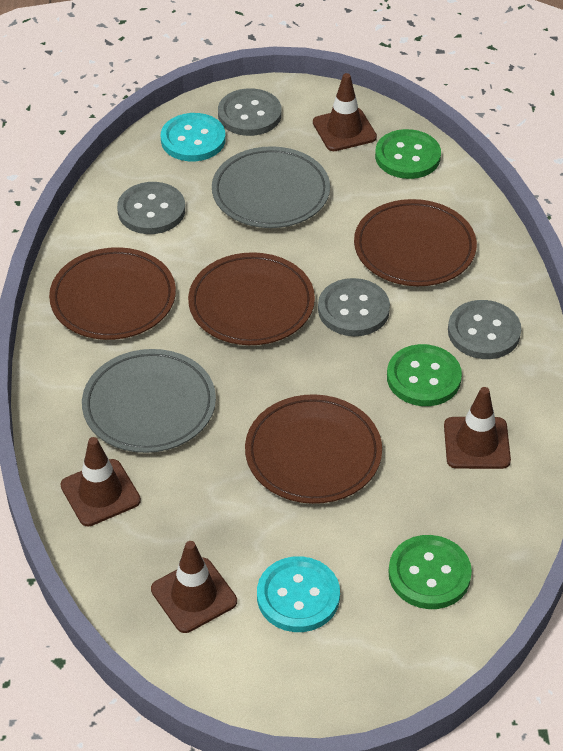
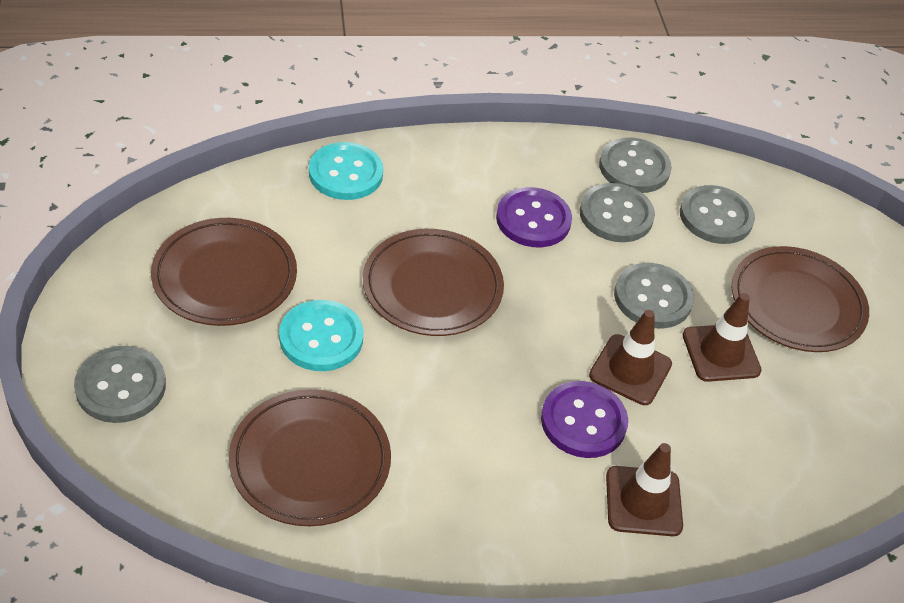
brown traffic cone: [60,437,141,526] [151,541,237,633] [313,73,377,151] [444,387,511,469] = 4 -> [589,310,672,405] [606,443,683,536] [683,293,762,382] = 3
green button: [375,129,441,179] [387,344,462,406] [388,535,472,609] = 3 -> none = 0
grey button: [117,182,185,234] [218,88,282,136] [318,278,390,336] [448,300,521,359] = 4 -> [74,346,166,423] [580,183,655,242] [599,137,672,193] [614,263,694,328] [680,185,755,244] = 5
grey plate: [82,349,216,453] [212,146,330,228] = 2 -> none = 0
purple button: none = 0 -> [496,187,572,247] [541,381,628,458] = 2

